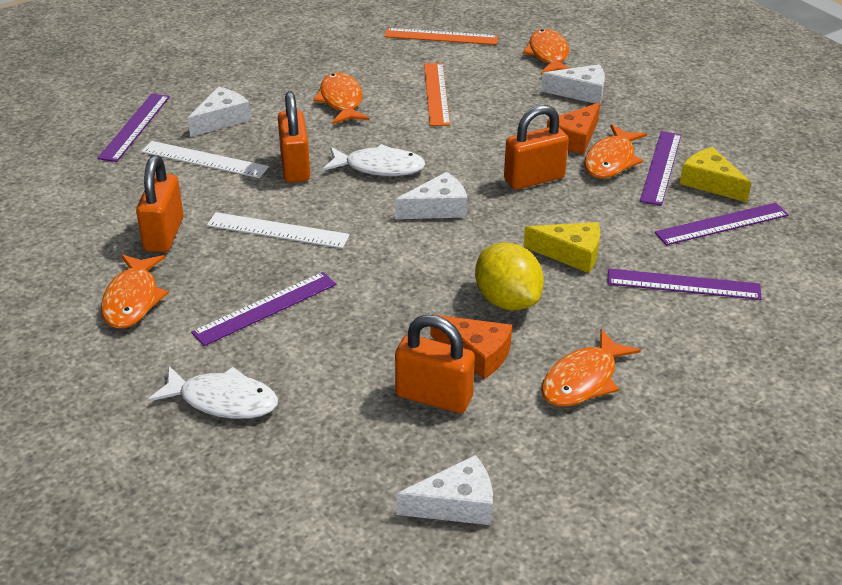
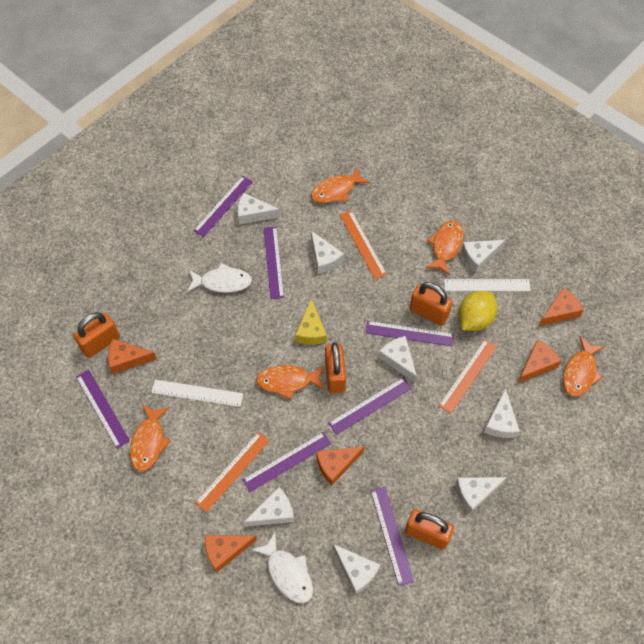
orange cheese: [431,314,512,379] [547,102,600,154] = 2 -> [108,339,157,374] [205,535,257,572] [316,446,365,486] [518,340,561,383] [539,288,584,326] = 5
orange ruler: [384,28,498,45] [424,63,450,126] = 2 -> [195,432,270,512] [340,210,387,279] [438,339,497,413] = 3
purple ruler: [97,94,170,162] [191,272,336,346] [607,268,762,300] [640,131,681,206] [655,203,788,245] = 5 -> [76,370,130,449] [193,176,253,237] [242,432,331,492] [264,227,284,299] [328,377,412,435] [365,321,454,346] [371,487,414,586] = 7
white cheese: [188,87,251,137] [395,172,467,219] [396,455,493,525] [541,64,605,104] = 4 -> [238,193,280,225] [243,487,294,527] [311,231,344,274] [333,544,380,594] [378,336,417,383] [455,477,507,513] [461,240,506,273] [484,388,520,438] = 8
yellow cheese: [523,222,600,273] [680,147,751,202] = 2 -> [295,298,327,344] = 1

